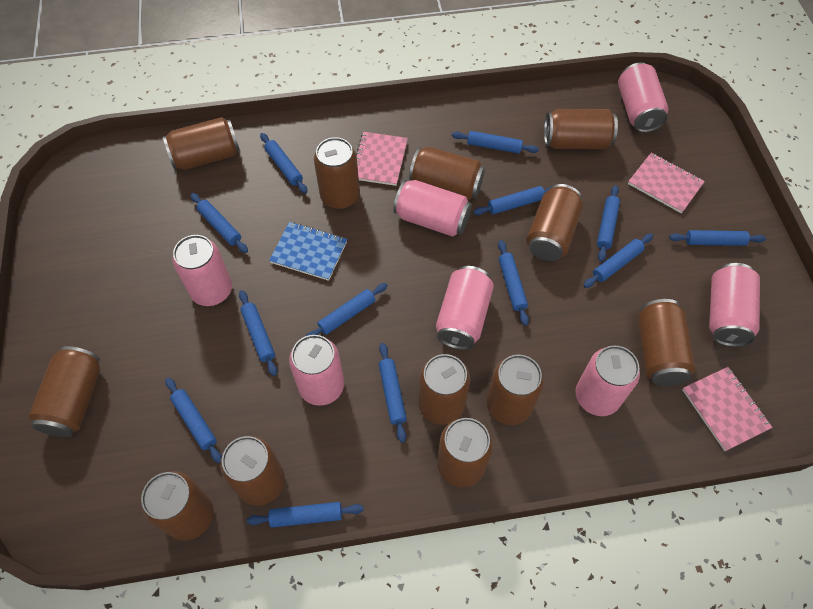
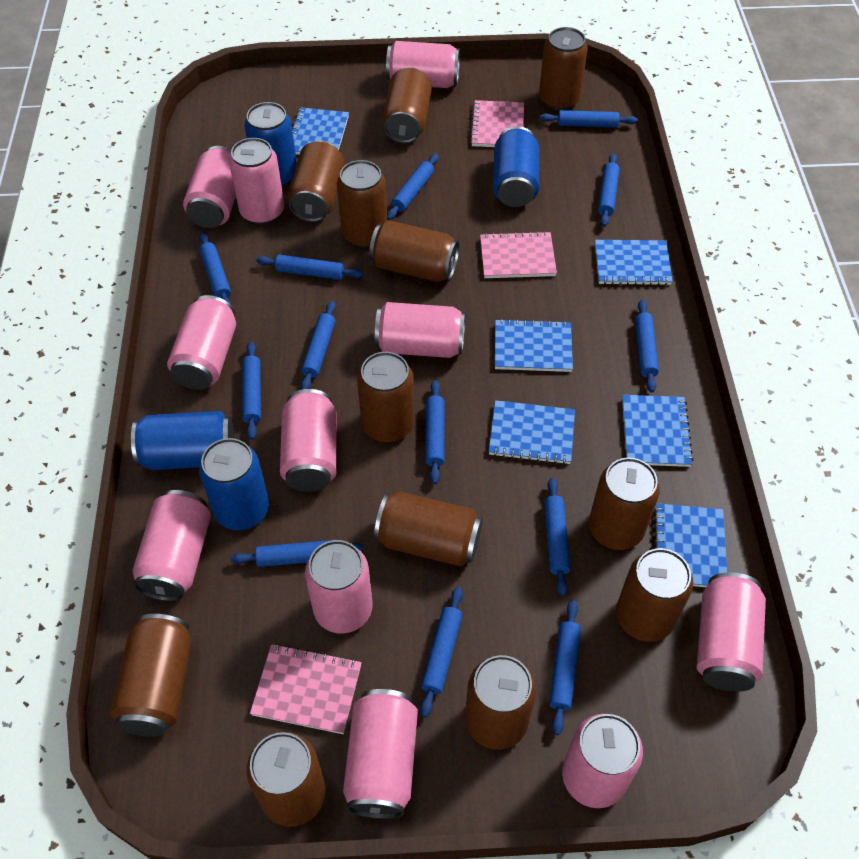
blue can: none = 0 -> [131,411,235,470] [199,438,269,530] [244,102,297,187] [493,126,539,207] = 4
blue notebook: [269,222,347,281] = 1 -> [292,107,349,155] [489,400,575,465] [495,319,573,372] [595,240,673,286] [622,395,694,467] [654,503,727,587] = 6
pink can: [173,235,232,306] [289,335,344,406] [393,180,472,237] [436,266,494,350] [576,346,640,416] [618,63,669,133] [709,263,760,347] = 7 -> [133,490,211,601] [167,295,236,390] [183,146,236,228] [229,138,284,224] [280,389,337,492] [305,540,373,633] [343,689,418,819] [375,302,465,358] [386,41,460,88] [562,714,643,808] [697,572,766,692] = 11

